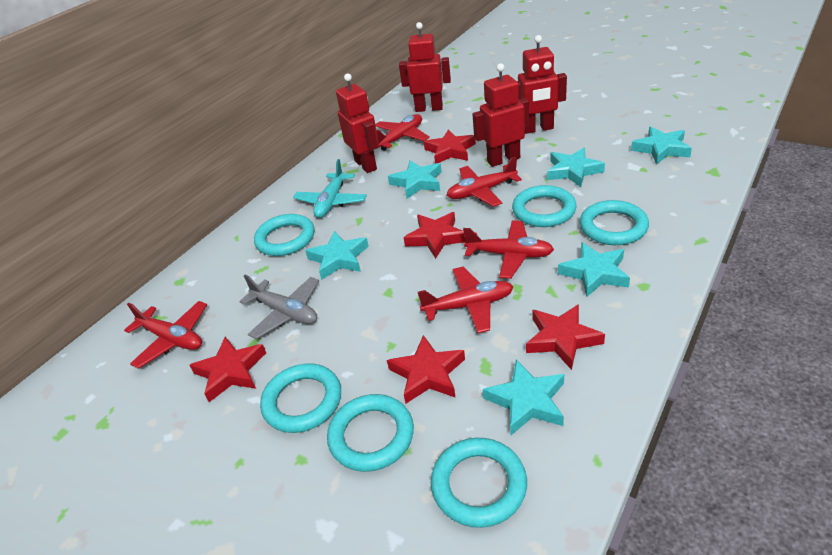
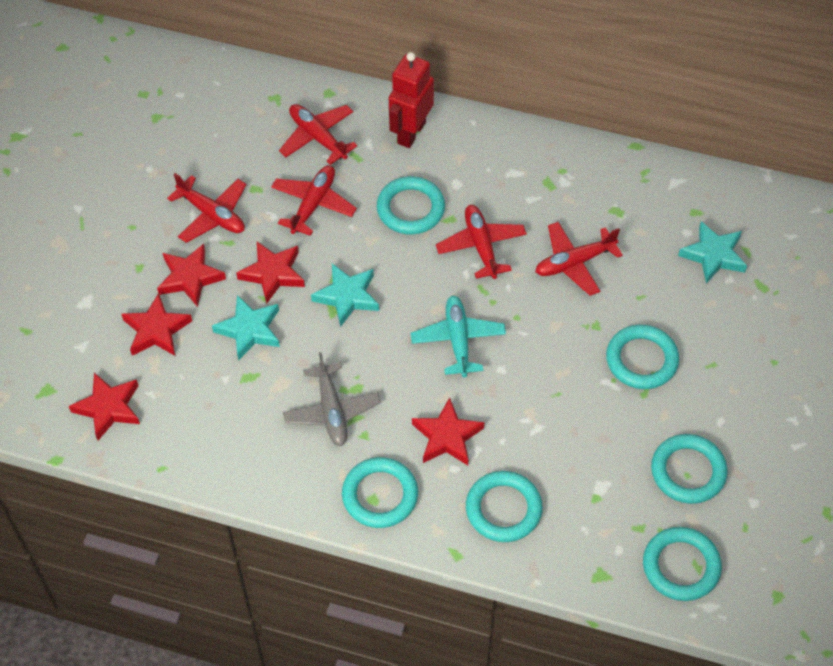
red robot: [336,73,379,173] [399,22,451,112] [473,63,529,167] [517,35,567,134] = 4 -> [389,52,434,148] = 1
turquoise star: [305,231,369,280] [388,160,442,199] [483,360,564,436] [547,148,605,187] [558,242,630,297] [631,127,692,165] = 6 -> [212,295,280,360] [311,264,379,327] [678,221,747,284] = 3

